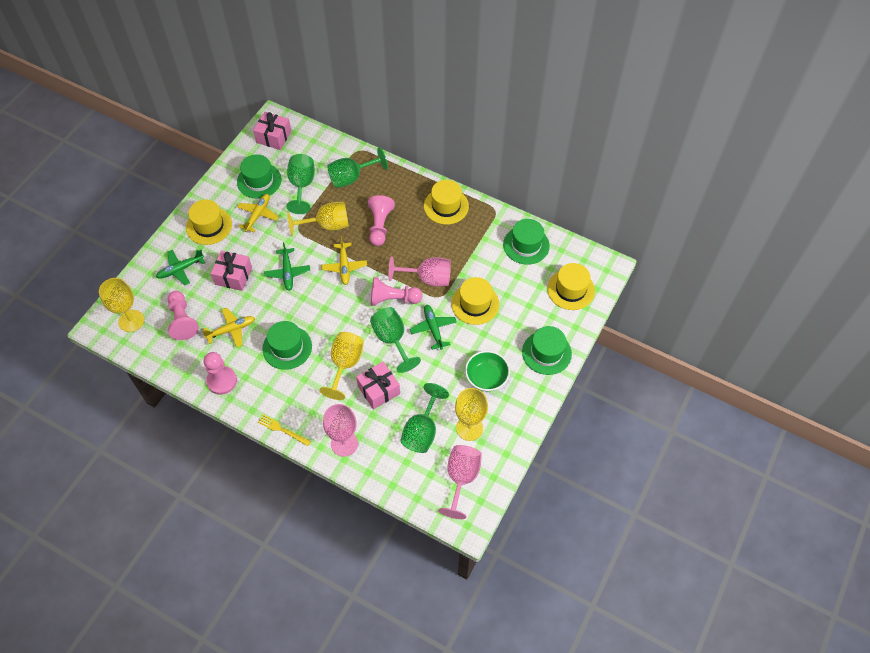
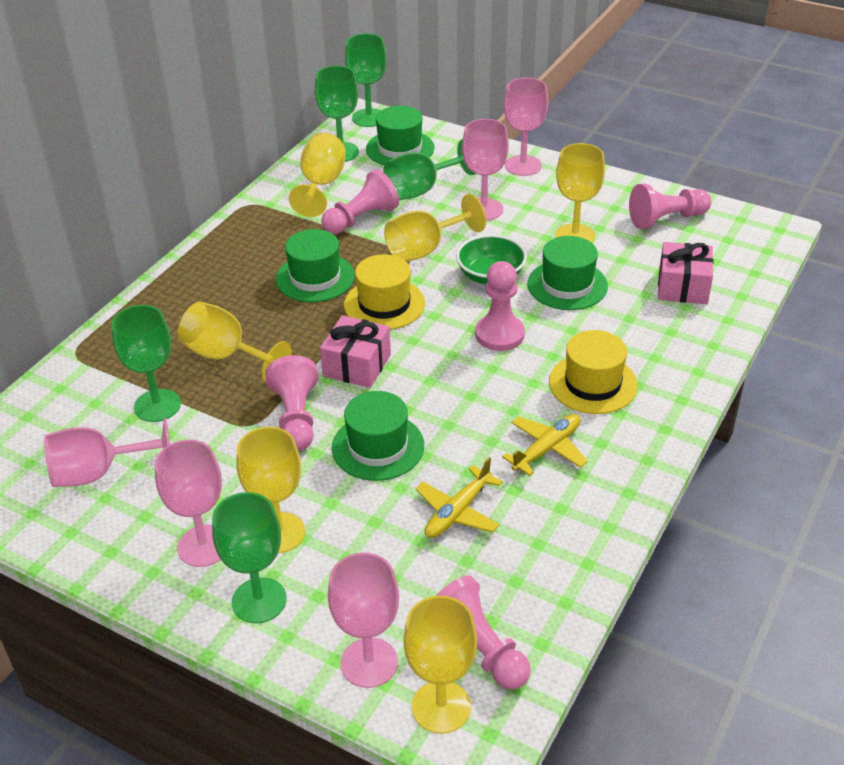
green goblet: [286,154,315,214] [327,147,388,188] [370,307,421,373] [401,383,449,453] = 4 -> [111,305,181,422] [212,492,287,623] [315,66,359,162] [345,34,387,127] [383,139,476,200] = 5
green plane: [156,250,205,285] [264,242,310,291] [410,305,457,350] = 3 -> none = 0
pink gift: [211,250,252,291] [253,112,291,150] [356,361,400,409] = 3 -> [320,315,391,388] [658,242,714,304] = 2
pink goblet: [323,404,358,457] [388,256,451,287] [438,445,482,519] = 3 -> [44,418,170,487] [155,440,222,567] [328,553,399,688] [462,119,509,221] [504,78,548,176] = 5
pink pawn: [167,291,199,340] [203,352,237,395] [368,195,395,246] [371,277,423,306] = 4 -> [265,355,318,451] [321,169,399,234] [436,575,531,690] [475,261,525,351] [629,184,711,229] = 5
yellow fork: [258,414,311,446] = 1 -> none = 0
yellow goblet: [99,278,144,332] [287,202,349,236] [319,332,364,400] [455,388,488,441] = 4 -> [178,302,292,383] [236,427,305,553] [289,133,346,217] [384,194,486,262] [403,596,477,734] [555,143,605,243] = 6
yellow hat: [186,200,232,245] [424,180,469,225] [451,277,499,325] [547,263,595,310] = 4 -> [344,254,425,330] [549,330,638,414] = 2
yellow plane: [202,308,255,348] [237,194,279,232] [321,237,367,285] = 3 -> [416,457,503,538] [502,414,588,476] = 2

